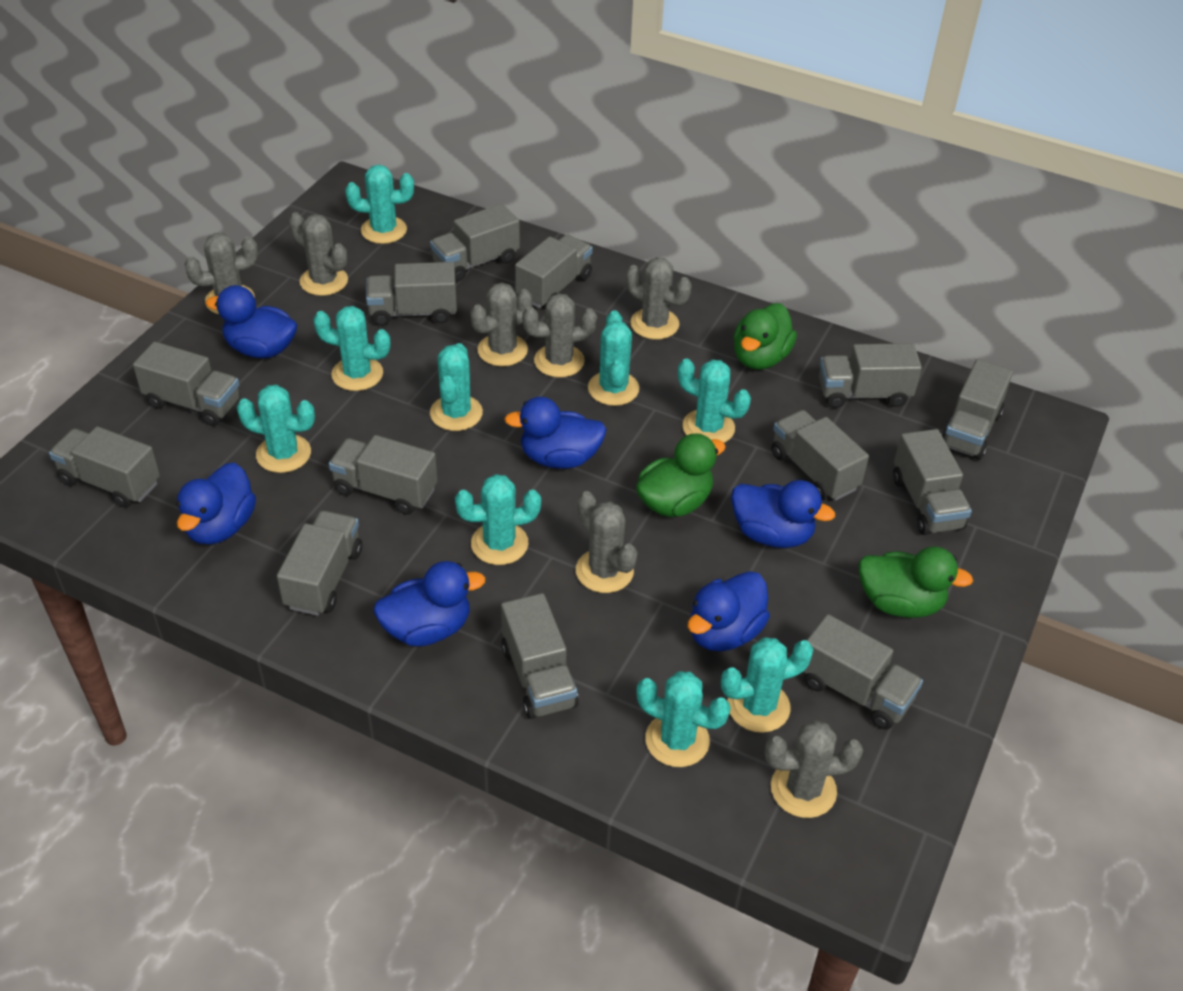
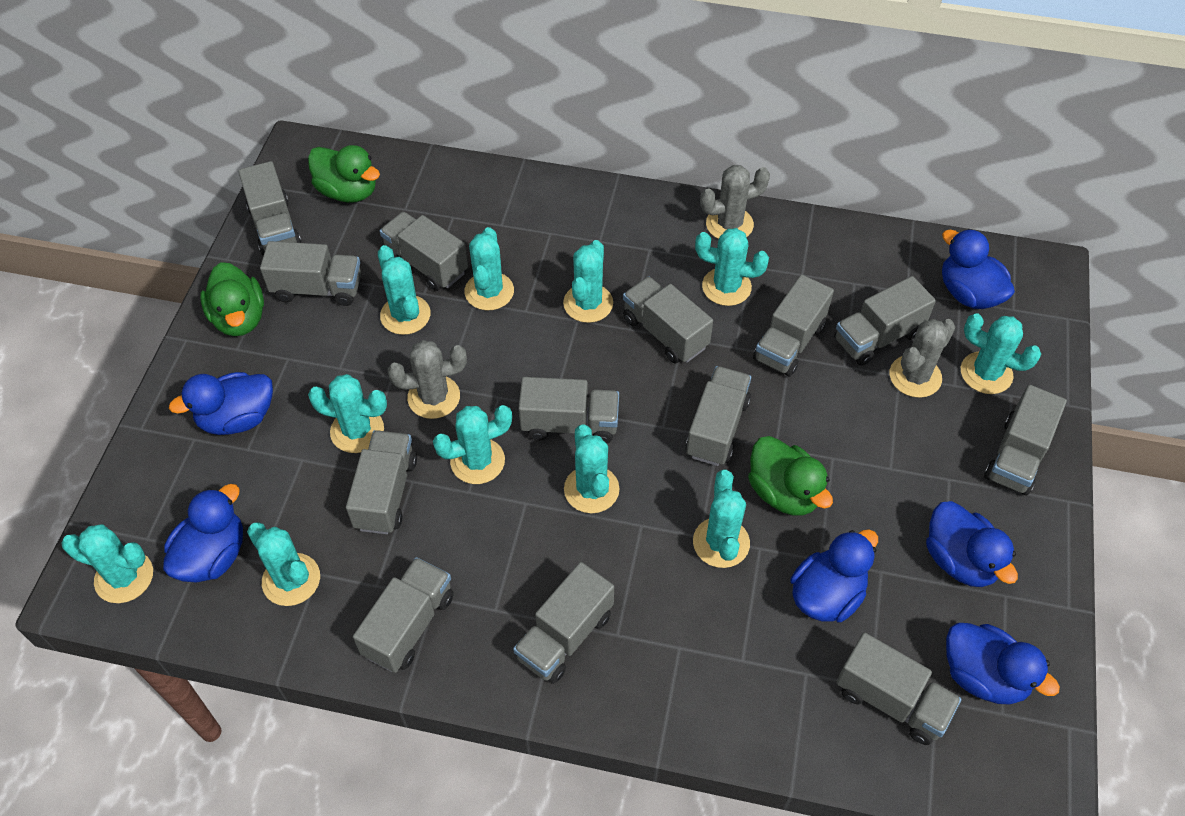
grey cactus: [184,233,258,315] [289,212,348,296] [470,283,532,366] [522,293,597,378] [576,491,637,593] [626,257,692,340] [765,720,863,818] = 7 -> [387,340,467,419] [700,165,770,239] [890,319,956,398] = 3
turquoise cactus: [237,385,315,473] [313,306,390,391] [345,165,414,244] [430,343,483,431] [455,474,541,565] [588,310,639,406] [636,671,731,767] [678,359,751,443] [721,638,813,733] = 9 -> [61,524,153,603] [247,522,320,606] [308,374,387,453] [378,245,431,335] [433,405,512,484] [465,227,514,311] [563,240,613,323] [564,424,620,513] [693,470,750,568] [695,228,769,306] [961,313,1041,394] = 11

